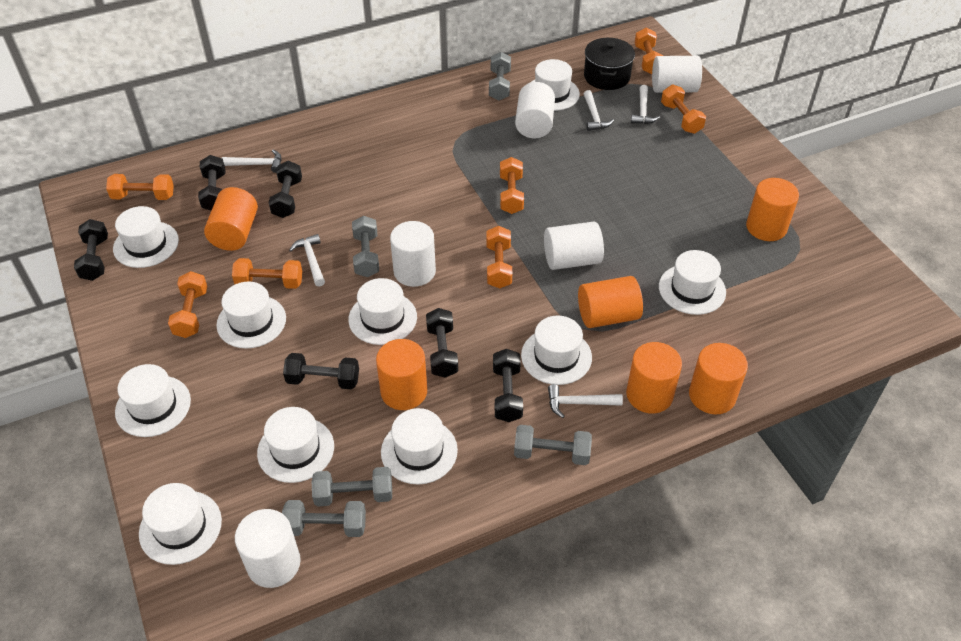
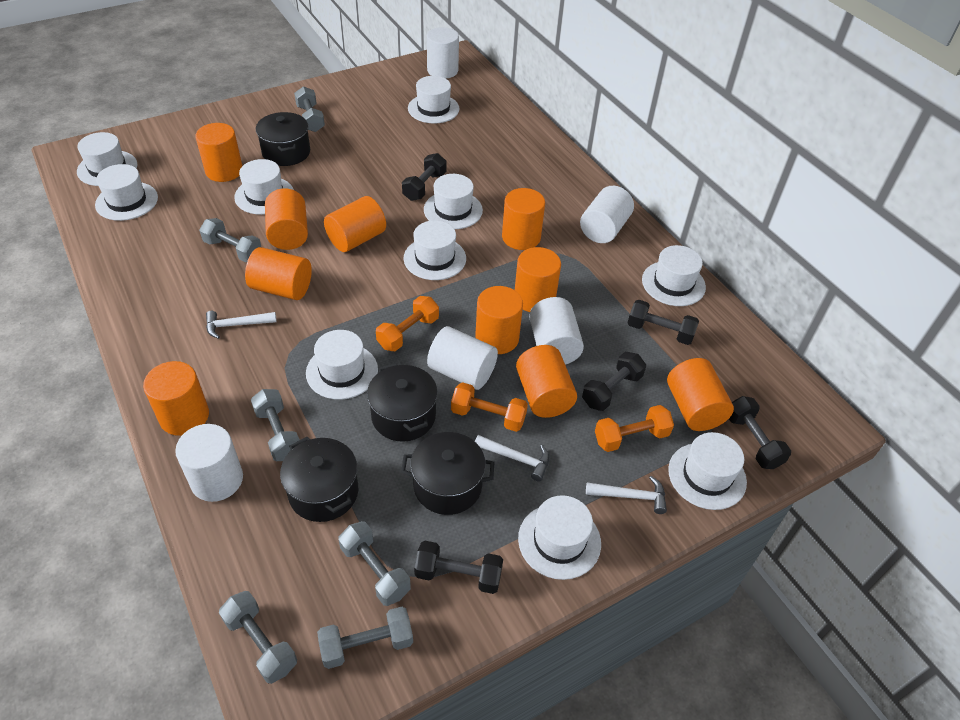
black dumbbell: [74,219,108,281] [198,155,225,211] [269,161,302,218] [283,353,359,390] [426,308,458,378] [493,349,523,422] = 6 -> [402,153,446,201] [414,541,503,594] [582,352,646,411] [628,300,699,345] [729,396,791,469] = 5
black pot: [584,38,635,90] = 1 -> [256,112,310,166] [280,437,358,522] [367,363,438,442] [401,432,495,515] = 4
grey dumbbell: [282,500,366,537] [312,467,392,507] [352,216,379,277] [489,52,511,100] [514,425,592,465] = 5 -> [199,218,261,262] [219,591,297,684] [251,389,300,461] [294,86,325,132] [317,607,413,669] [338,521,411,606] = 6
orange cylinder: [204,187,258,251] [376,339,427,410] [578,276,643,328] [626,342,682,414] [689,343,748,415] [746,178,799,241] = 6 -> [143,361,209,436] [195,123,242,182] [245,247,312,300] [265,188,308,250] [324,196,386,252] [475,286,523,354] [502,188,545,250] [515,247,561,312] [516,345,577,418] [667,358,734,431] = 10
orange dumbbell: [106,174,174,200] [168,271,207,338] [232,258,302,289] [486,226,512,289] [500,157,524,214] [635,28,663,75] [661,85,706,134] = 7 -> [376,296,439,351] [451,382,528,432] [595,405,674,452] = 3
white hammer: [222,150,281,173] [289,234,325,287] [548,384,623,418] [584,90,614,131] [631,85,660,124] = 5 -> [206,311,277,339] [475,435,549,481] [586,476,667,514] = 3

